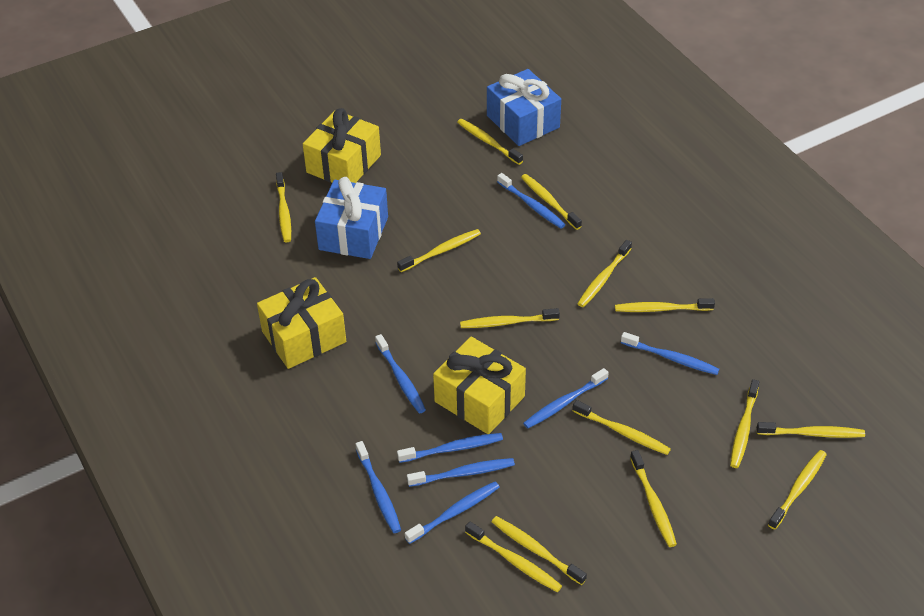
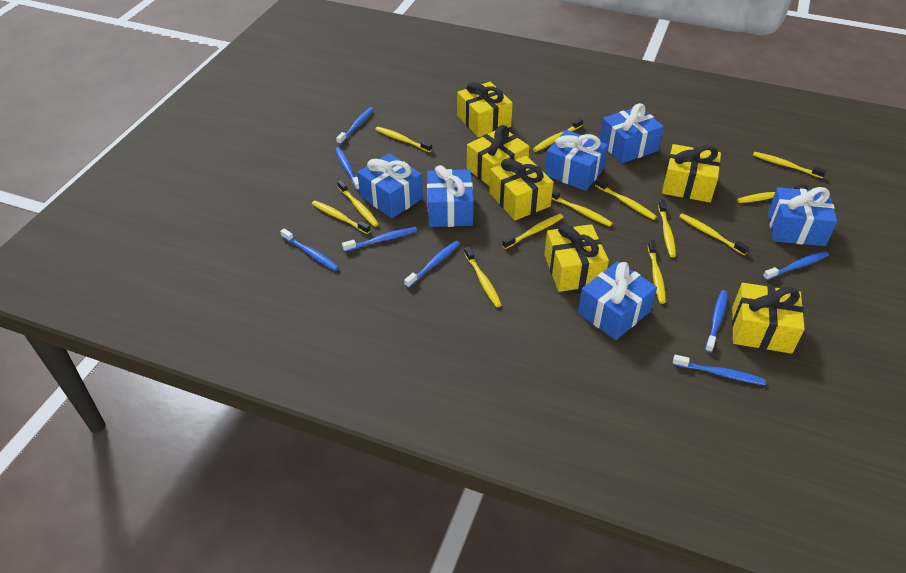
blue gift: [315,177,388,259] [487,69,561,146] = 2 -> [357,153,423,218] [427,165,474,227] [545,130,608,191] [578,261,657,340] [600,103,664,163] [768,187,837,246] = 6
yellow gift: [257,277,346,369] [303,108,381,183] [433,337,526,434] = 3 -> [457,82,513,138] [467,125,530,186] [489,156,553,220] [544,224,609,292] [662,144,721,202] [732,283,805,354] = 6
yellow toothbrush: [276,172,291,242] [397,229,481,272] [457,119,523,165] [460,308,560,328] [465,522,562,592] [492,516,587,585] [521,174,582,230] [573,400,671,455] [577,240,632,307] [615,298,715,312] [630,450,677,547] [730,379,759,468] [757,422,865,438] [768,450,827,530] = 14 -> [312,201,371,234] [337,180,379,227] [375,127,432,152] [464,247,502,307] [502,214,563,249] [533,118,583,152] [552,190,613,227] [595,178,657,220] [648,240,666,304] [658,200,676,257] [679,213,749,255] [737,184,808,203] [753,152,826,178] = 13

